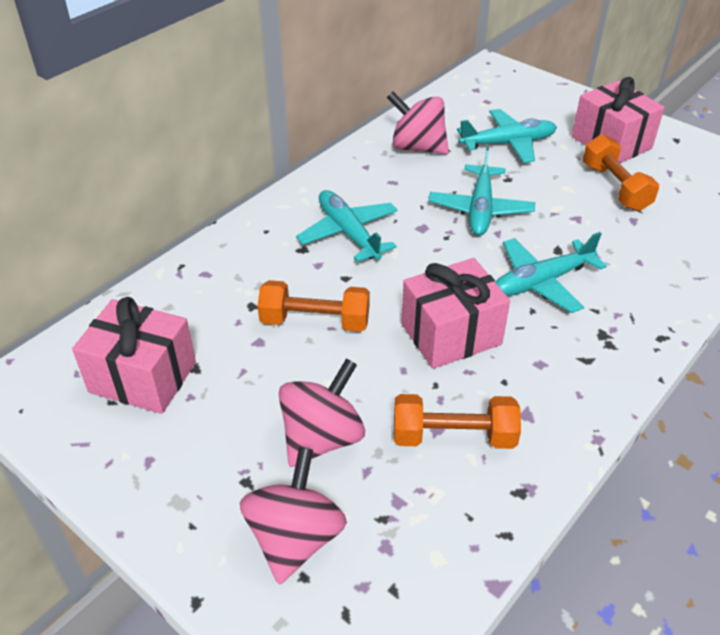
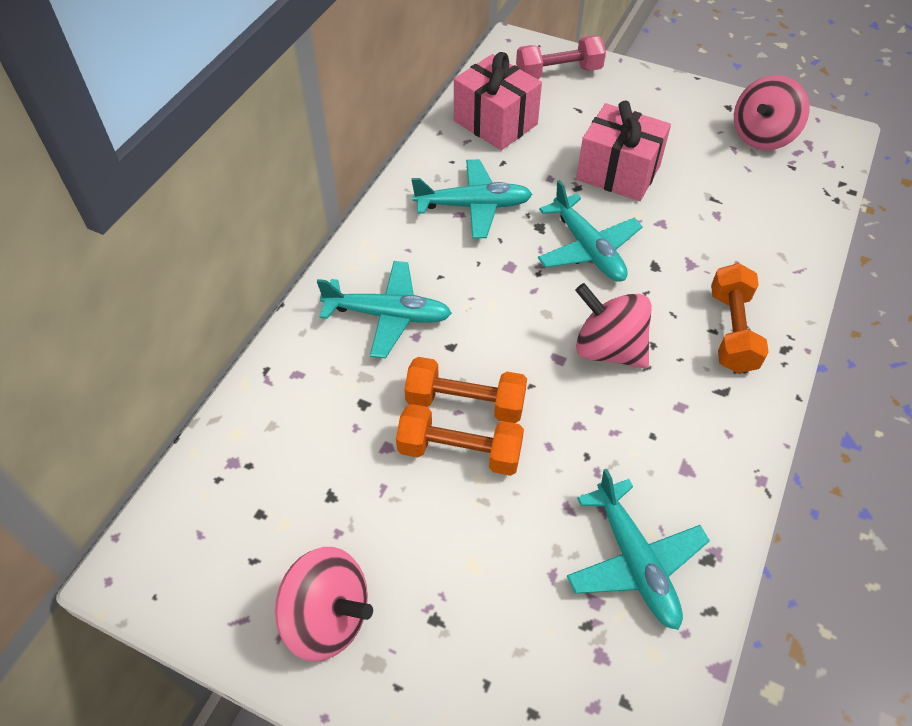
pink dumbbell: none = 0 -> [516,36,606,79] = 1
pink gift: [72,297,196,414] [401,258,510,369] [572,77,665,163] = 3 -> [454,52,542,150] [576,101,671,201] = 2

